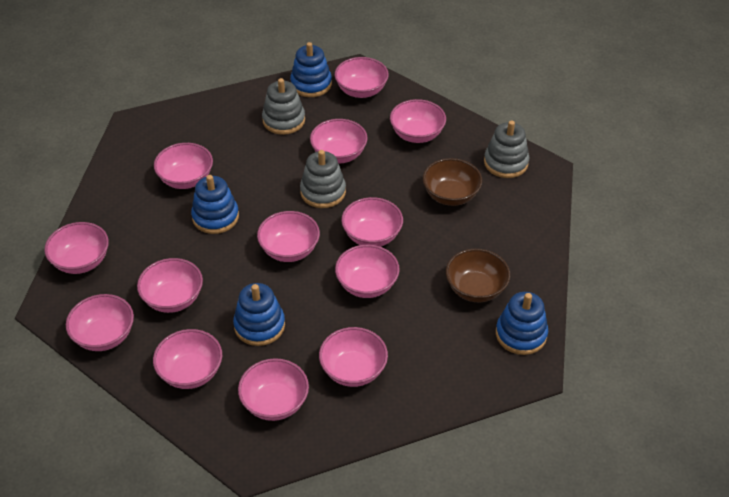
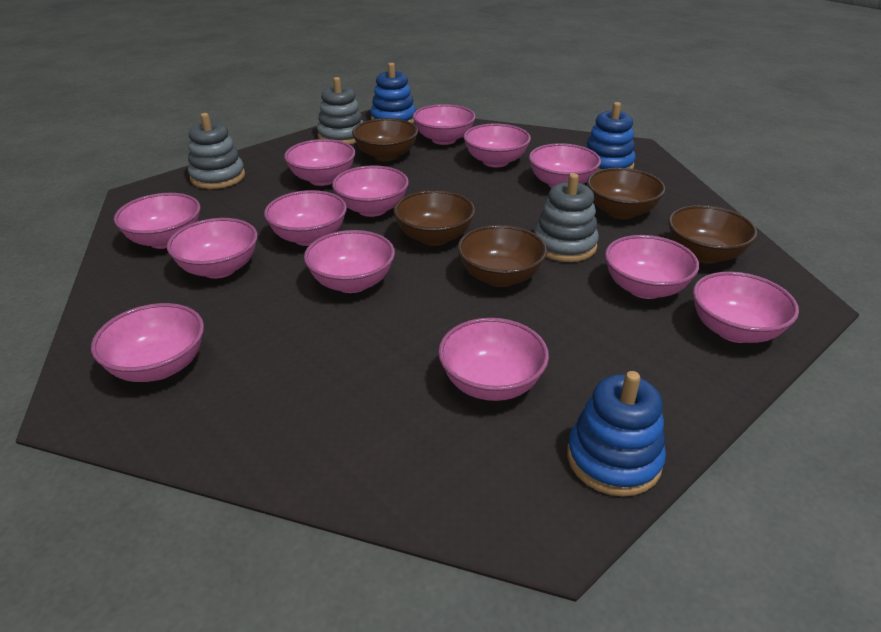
blue stacking toy: [191,175,239,234] [233,283,285,346] [290,42,332,97] [496,292,548,355] = 4 -> [371,63,416,123] [567,371,666,496] [586,102,636,171] = 3
brown bowl: [423,158,482,206] [446,249,510,302] = 2 -> [352,118,418,161] [394,190,475,246] [457,225,547,287] [587,168,666,219] [668,205,758,264] = 5

